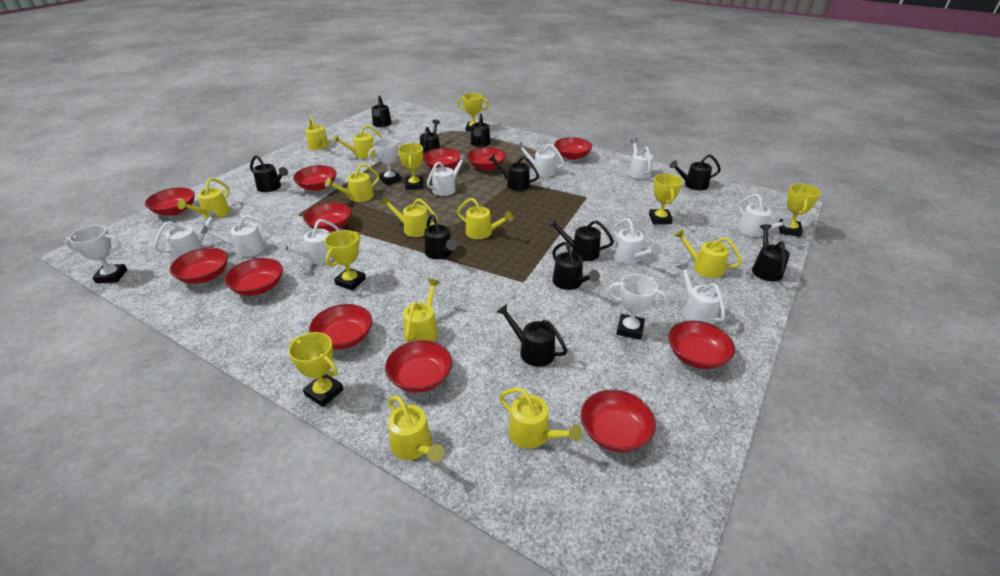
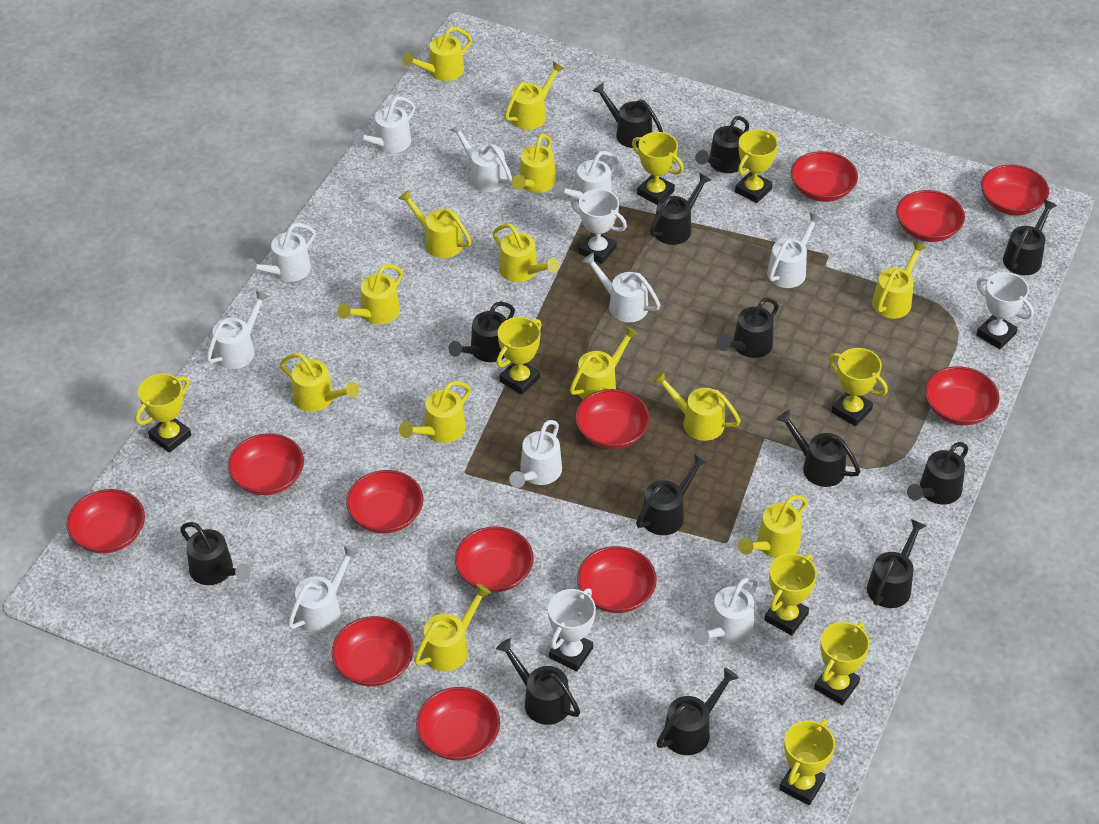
black watering can: [250,155,288,192] [372,96,392,127] [420,120,440,155] [424,214,457,259] [471,113,491,147] [489,154,539,191] [497,304,567,367] [548,218,614,261] [552,242,600,290] [669,154,721,190] [752,224,790,282] = 11 -> [180,522,251,585] [449,302,515,362] [496,638,580,725] [592,83,663,148] [636,454,708,535] [650,173,711,245] [657,667,739,755] [695,116,749,173] [716,298,779,358] [777,410,860,487] [867,519,926,608] [907,442,968,505] [1003,200,1057,275] = 13
white watering can: [154,210,218,259] [200,215,273,257] [279,219,340,264] [427,154,467,196] [516,142,565,177] [613,218,661,264] [629,138,653,179] [677,263,725,324] [738,194,792,237] = 9 -> [206,290,270,369] [244,223,316,282] [288,545,359,633] [352,96,415,153] [450,123,512,192] [509,420,562,488] [553,151,619,203] [582,252,660,322] [693,577,758,645] [767,212,822,288] = 10
yellow trophy: [288,332,344,407] [325,230,366,290] [398,143,423,190] [457,93,489,132] [649,174,683,224] [779,184,821,237] = 6 -> [135,374,191,453] [497,317,542,395] [632,132,684,205] [735,129,778,203] [764,553,817,636] [779,720,835,805] [814,622,870,705] [829,348,888,426] = 8
yellow watering can: [177,178,230,219] [305,116,329,150] [325,164,379,202] [332,125,383,159] [381,196,438,237] [388,396,444,462] [403,279,440,342] [457,198,513,239] [499,388,582,449] [674,229,742,278] = 10 -> [280,353,359,412] [337,264,403,324] [398,190,472,258] [399,381,471,443] [402,27,472,81] [414,584,491,671] [493,224,560,282] [505,62,565,130] [512,134,556,193] [570,326,638,399] [652,370,741,441] [738,495,808,558] [872,241,927,318] = 13

